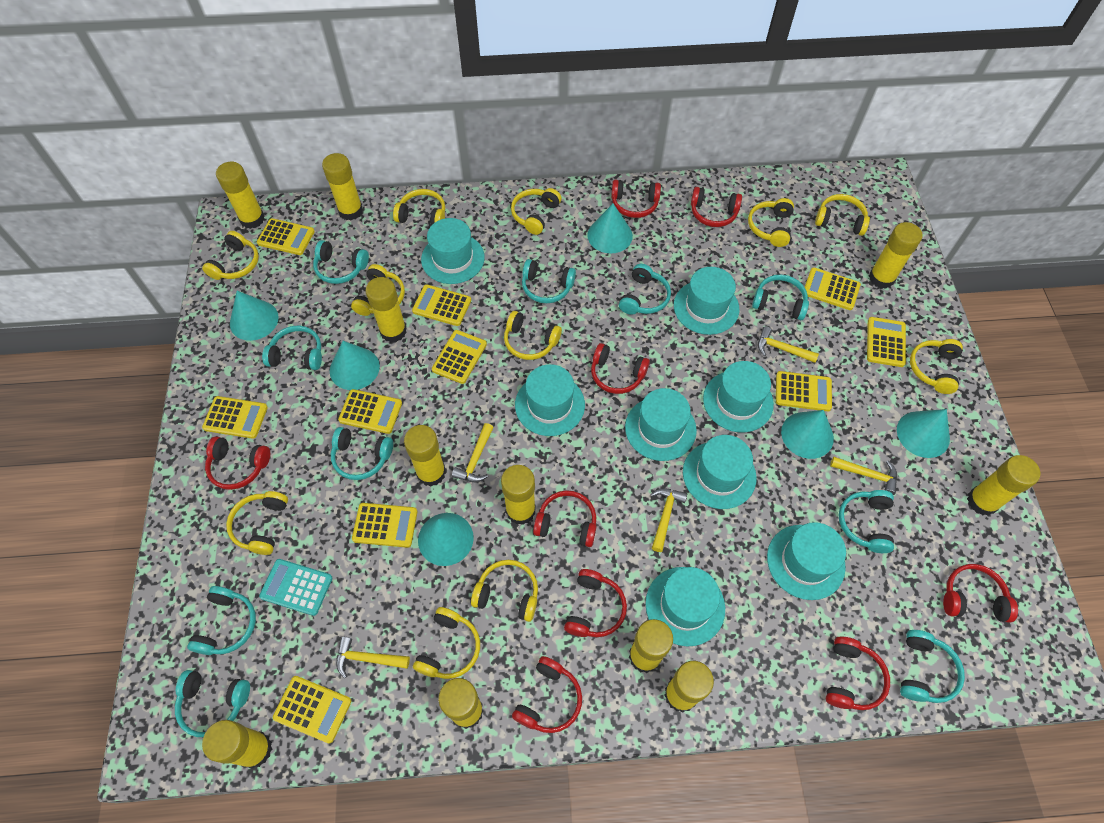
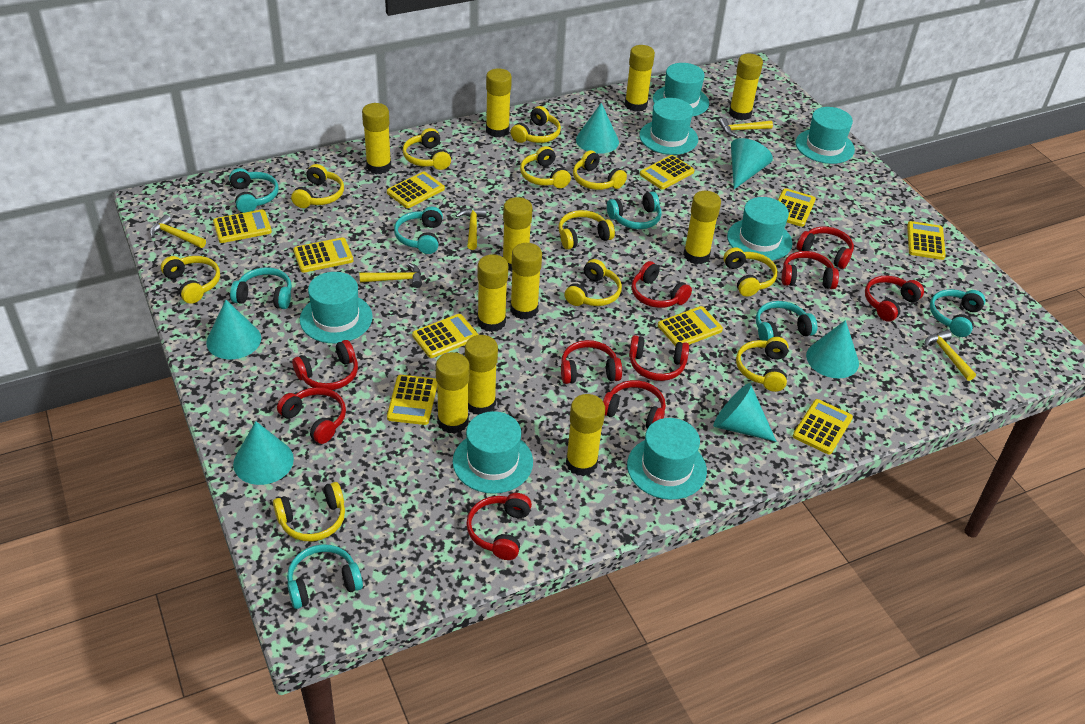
red headphones: [205,436,270,490] [512,656,582,733] [533,490,597,547] [564,569,627,637] [591,343,650,394] [611,180,661,218] [691,187,742,227] [826,637,890,710] [943,564,1018,623] = 9 -> [277,387,346,444] [292,340,358,390] [466,493,532,560] [561,340,622,384] [603,380,666,429] [629,335,689,381] [632,261,692,308] [782,251,839,289] [796,227,854,269] [865,275,924,322] = 10
turquoise calculator: [259,559,332,616] = 1 -> none = 0
turquoise hat: [421,218,485,284] [515,364,585,436] [625,388,697,461] [645,567,725,646] [674,267,739,335] [683,435,757,509] [703,361,774,432] [767,522,846,600] = 8 -> [300,272,373,343] [453,411,533,494] [627,418,707,500] [639,98,698,155] [653,63,709,117] [727,197,792,261] [796,107,855,164] = 7
turquoise headphones: [175,670,250,737] [187,586,256,655] [262,326,322,370] [313,240,369,284] [331,427,393,480] [522,259,576,303] [619,264,671,315] [752,275,809,320] [839,490,894,553] [900,630,965,703] = 10 -> [229,168,279,213] [230,267,292,309] [287,544,363,609] [394,207,443,254] [607,192,661,229] [756,301,817,341] [930,289,985,337] = 7

